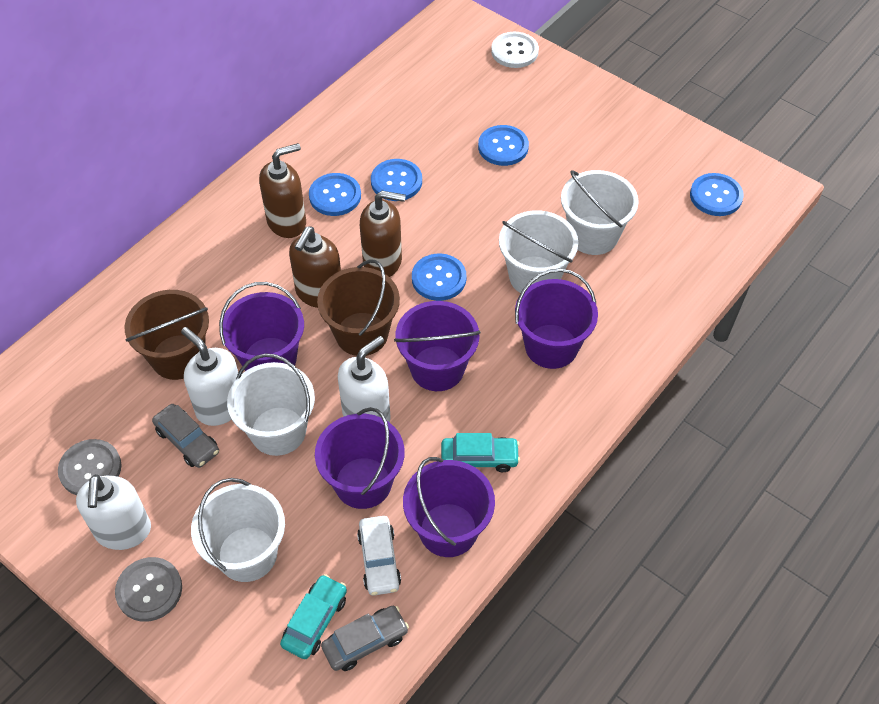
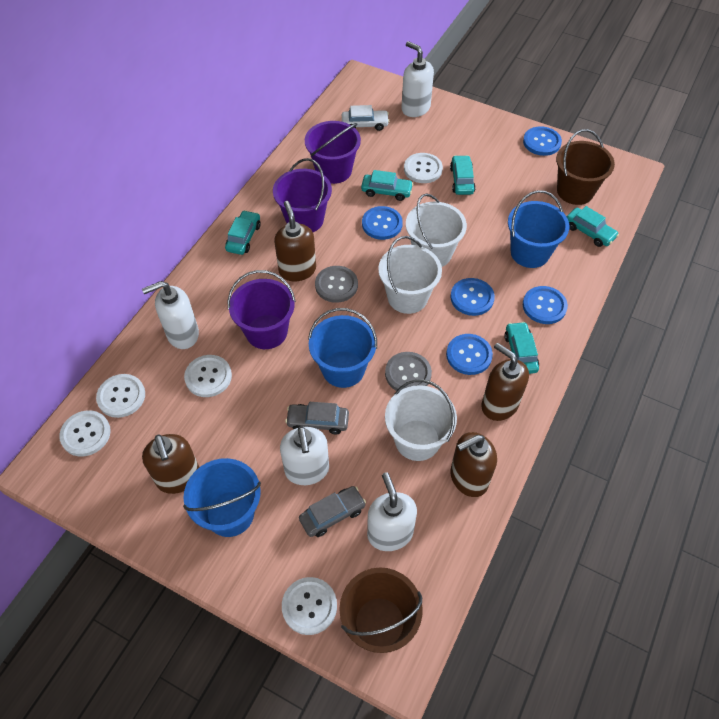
blue bucket: none = 0 -> [183,458,261,537] [308,308,377,388] [508,190,569,268] = 3
brown soap dispenser: [259,143,306,238] [289,227,341,308] [360,191,406,277] = 3 -> [142,434,199,494] [274,201,316,282] [450,432,497,497] [481,343,529,421] = 4
purple bucket: [219,282,304,371] [315,407,405,509] [394,301,481,391] [403,457,495,557] [515,268,598,369] = 5 -> [228,270,296,349] [273,158,332,232] [305,121,361,184] = 3
turquoise car: [280,574,347,659] [441,433,520,472] = 2 -> [225,210,261,255] [361,170,413,201] [450,155,476,195] [504,322,539,374] [567,206,619,247] = 5
white bucket: [191,478,285,582] [227,353,315,456] [499,210,578,293] [561,170,639,255] = 4 -> [378,236,442,314] [385,379,457,461] [406,193,467,267] = 3
white button: [491,32,539,68] = 1 -> [59,410,111,456] [96,374,145,418] [184,355,232,397] [282,577,337,635] [404,153,443,183] = 5
white soap dispenser: [76,474,151,550] [181,327,238,426] [338,336,390,422] = 3 -> [142,281,199,349] [280,426,329,485] [367,472,417,551] [401,41,434,117] = 4

